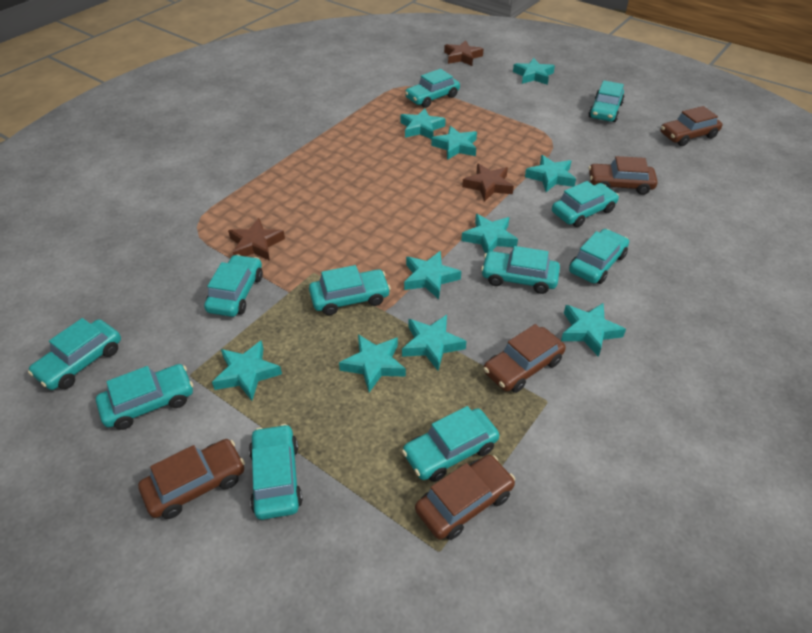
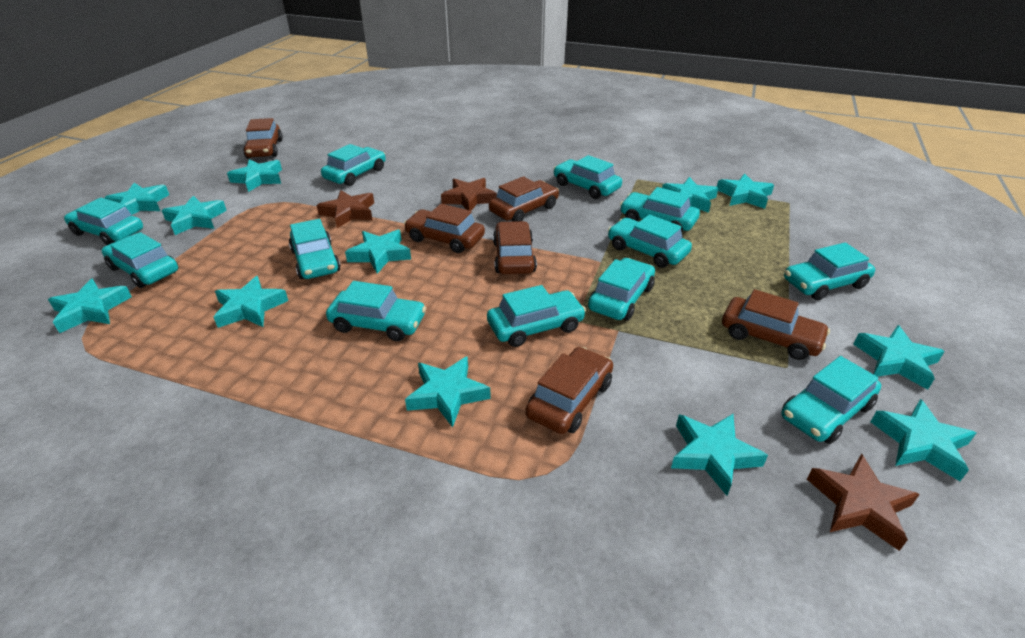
brown car: [138,439,245,519] [415,455,515,540] [483,324,566,393] [589,156,658,195] [660,106,722,146] = 5 -> [243,118,283,158] [404,204,485,253] [489,176,559,222] [493,221,537,274] [525,347,613,434] [722,289,830,360] = 6
turquoise car: [28,318,121,390] [96,364,193,430] [204,255,263,317] [249,424,303,520] [309,265,391,315] [402,406,499,482] [405,69,460,108] [481,246,560,294] [552,181,619,227] [569,229,629,284] [588,80,625,122] = 11 -> [64,198,143,245] [101,232,179,288] [289,219,341,279] [321,144,386,186] [326,281,426,341] [487,285,586,347] [553,155,622,199] [588,258,655,321] [608,214,692,268] [620,187,700,232] [782,356,881,444] [784,242,875,300] = 12
turquoise star: [212,340,282,401] [339,334,406,392] [401,108,446,139] [402,315,467,371] [404,251,461,299] [431,126,477,160] [461,214,518,253] [513,58,555,85] [525,155,576,192] [561,303,626,357] = 10 -> [48,279,132,333] [104,183,169,215] [161,196,227,235] [214,276,288,328] [227,159,282,192] [345,230,411,274] [405,356,491,428] [662,177,718,213] [671,414,768,496] [717,174,774,209] [853,325,945,390] [871,399,976,481] = 12

